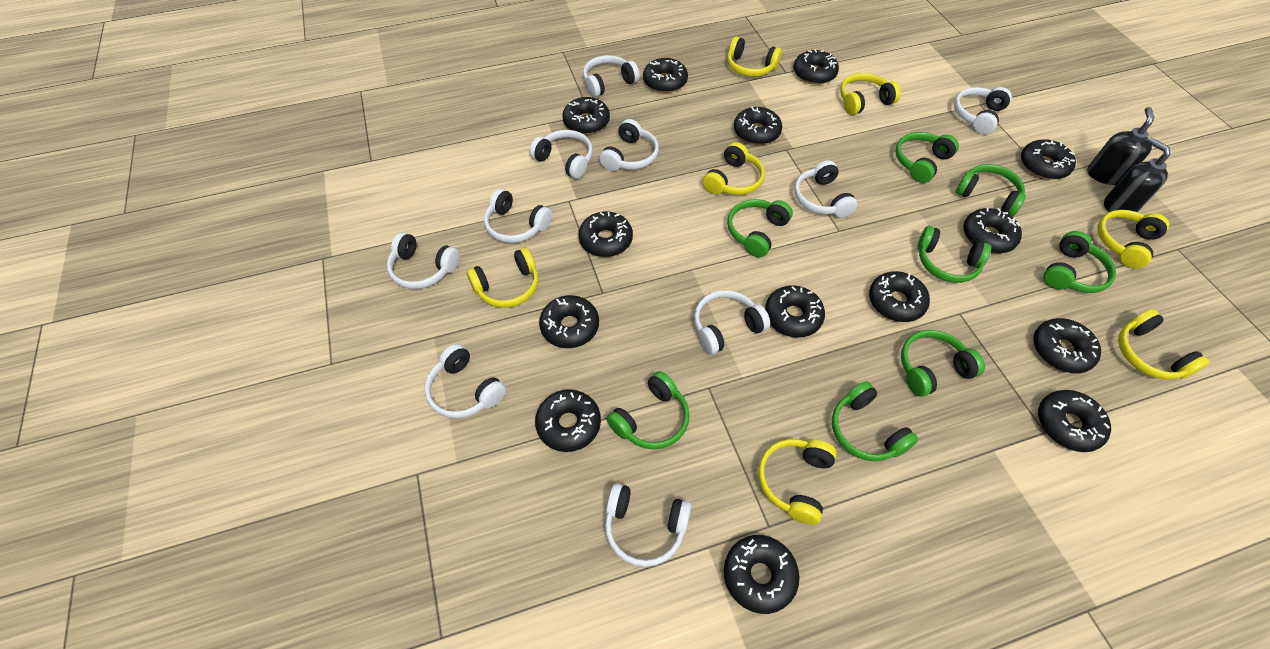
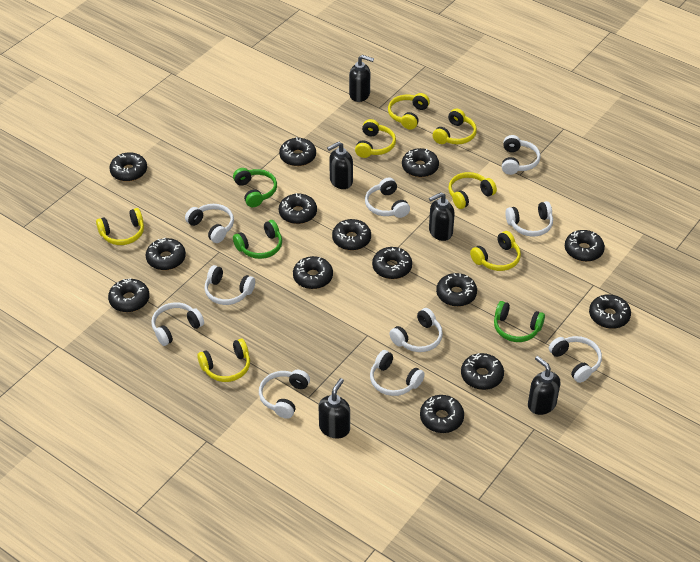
black soap dispenser: [1087,107,1154,185] [1104,138,1170,212] = 2 -> [319,378,350,438] [327,141,353,189] [349,55,374,102] [429,192,455,241] [528,356,561,415] = 5
green headphones: [607,371,690,450] [727,199,793,257] [832,381,918,461] [895,132,959,183] [901,330,985,397] [917,226,991,283] [956,164,1026,217] [1043,231,1116,293] = 8 -> [233,168,277,207] [233,220,282,259] [494,301,545,342] = 3

